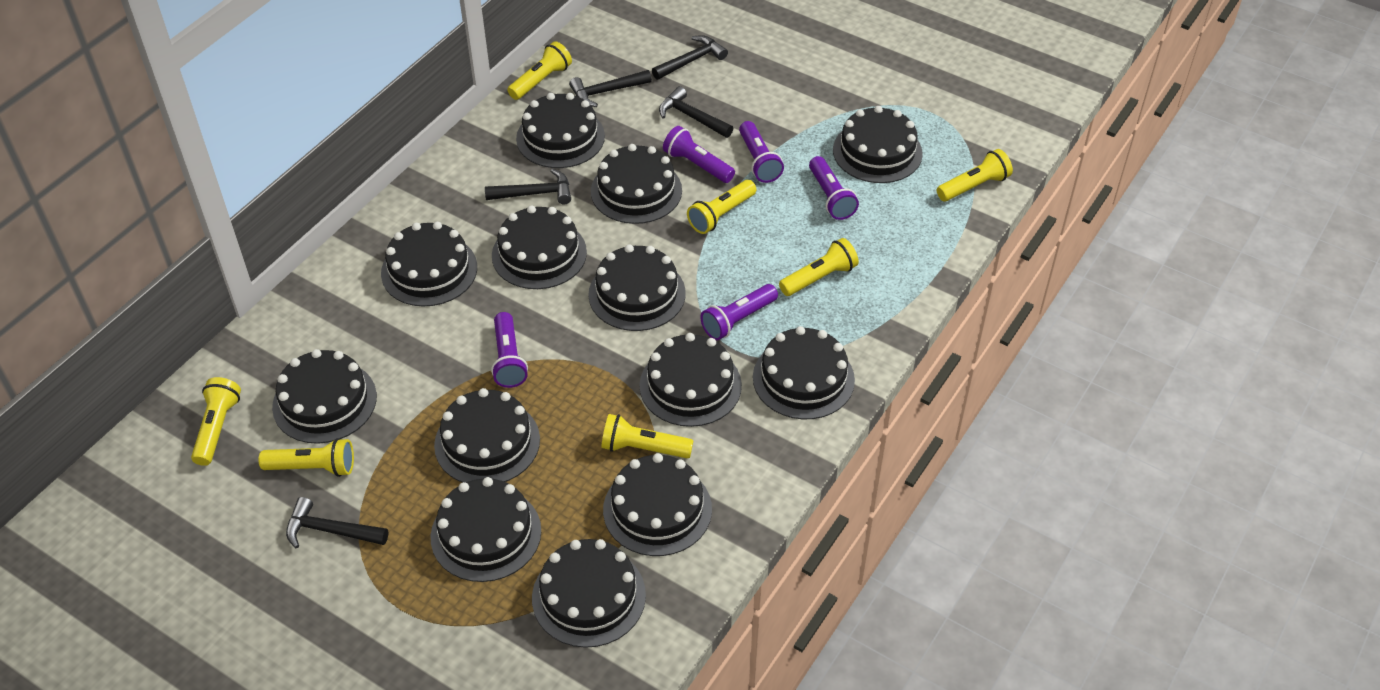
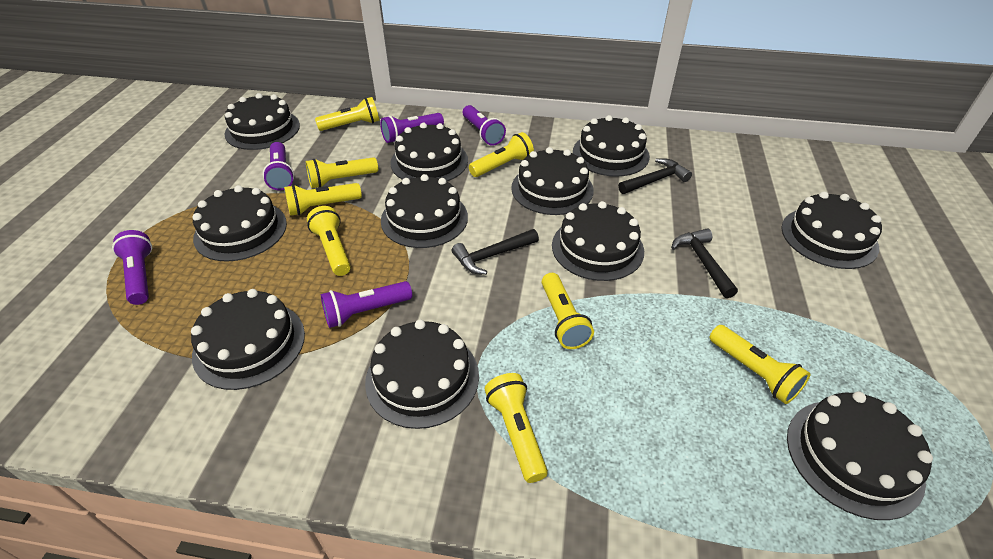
black cake: [272,349,377,444] [381,222,477,307] [431,477,541,582] [434,388,540,483] [492,205,587,289] [516,93,605,168] [532,539,646,648] [588,244,686,331] [591,144,682,224] [603,453,712,556] [639,333,742,427] [753,326,855,419] [833,106,923,183] = 13 -> [191,289,305,390] [192,185,287,262] [225,93,300,150] [365,320,479,429] [381,174,468,248] [390,123,468,181] [511,147,594,215] [552,201,644,281] [573,115,650,177] [781,192,882,269] [787,392,933,520] = 11
black hammer: [286,497,388,549] [485,169,571,204] [569,70,652,107] [652,35,728,80] [659,86,733,138] = 5 -> [452,229,539,275] [618,158,692,194] [671,229,738,298] = 3
yellow flashlight: [191,377,241,466] [258,438,354,477] [507,41,572,100] [602,414,693,458] [687,180,756,234] [779,238,859,296] [937,149,1013,201] = 7 -> [284,183,362,216] [306,157,378,188] [307,206,351,276] [315,97,380,131] [469,132,534,177] [485,373,548,483] [542,273,594,349] [709,325,811,404] = 8

